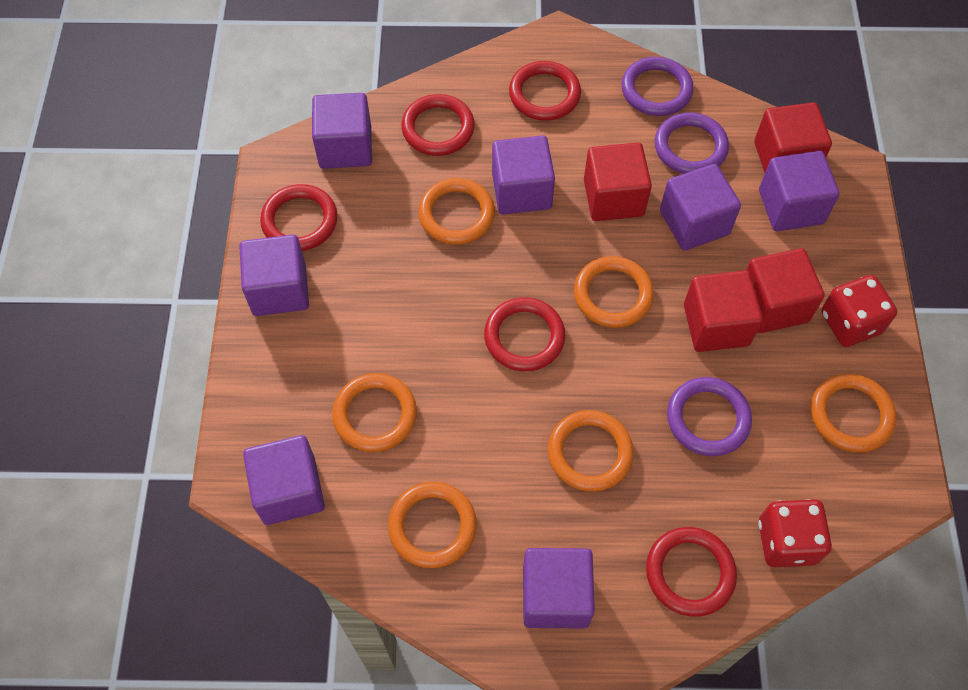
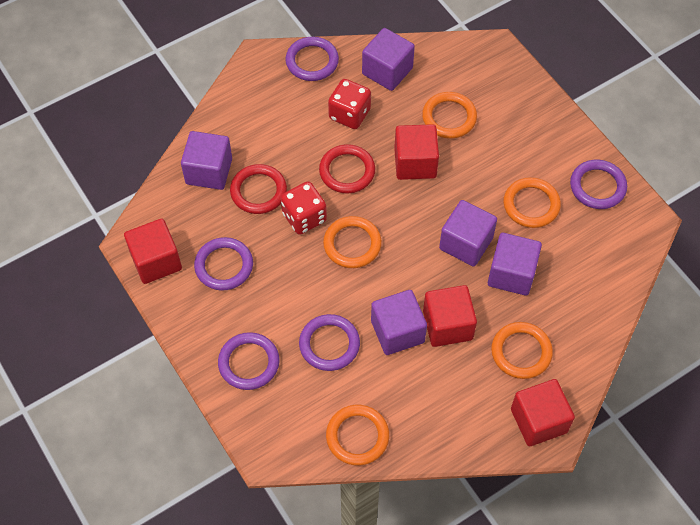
orange ring: [332,373,417,452] [388,482,477,568] [418,178,495,245] [548,410,634,492] [574,256,654,328] [811,374,897,453] = 6 -> [323,216,382,268] [326,405,389,465] [422,92,477,139] [491,322,553,379] [503,177,561,228] = 5
purple cube: [239,235,309,316] [243,435,325,525] [312,93,372,169] [492,135,555,214] [523,548,595,628] [660,164,741,250] [759,151,840,231] = 7 -> [181,131,232,190] [362,28,415,91] [371,290,427,355] [439,200,497,267] [488,233,542,296] = 5
purple ring: [621,57,694,116] [655,112,729,174] [667,377,752,456] = 3 -> [194,237,253,290] [218,332,279,390] [286,37,339,81] [299,314,360,371] [570,160,627,209] = 5
red ring: [260,184,338,251] [401,94,475,156] [484,297,566,371] [509,61,581,121] [646,527,737,617] = 5 -> [230,164,287,214] [319,144,375,194] = 2

